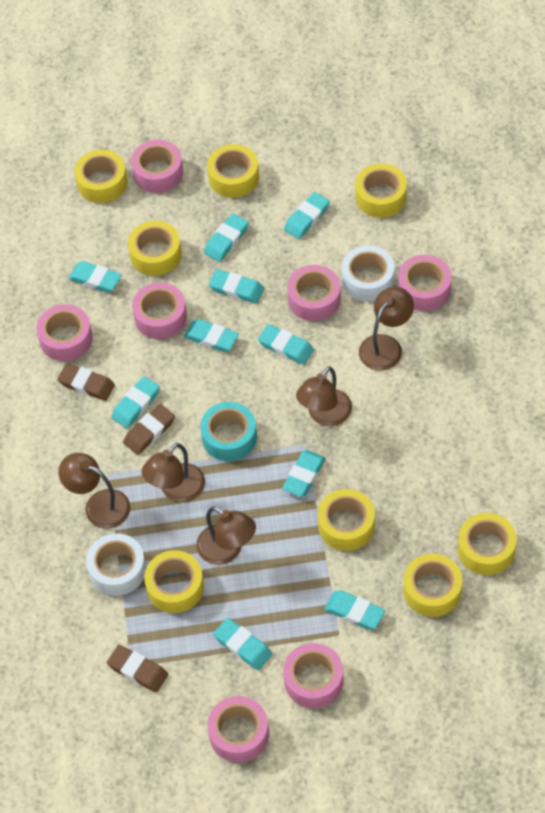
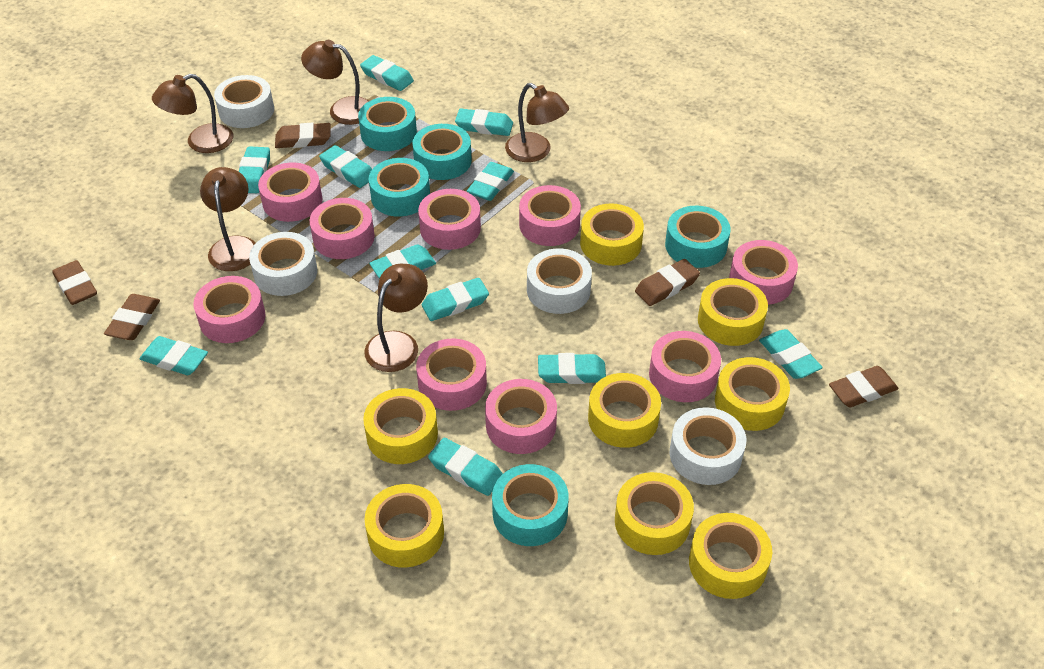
brown eraser: [57,363,115,401] [107,645,168,692] [123,404,175,455] = 3 -> [52,260,97,305] [104,294,160,340] [275,123,330,148] [635,259,700,306] [829,366,898,407] = 5
pink tape: [36,304,93,361] [131,140,183,193] [132,283,187,339] [207,696,269,762] [283,643,343,708] [287,265,341,321] [398,255,452,311] = 7 -> [193,276,266,343] [258,162,323,222] [310,198,375,259] [416,339,487,411] [418,189,481,250] [485,379,557,454] [519,185,581,246] [649,331,721,402] [729,240,798,305] = 9
turquoise eraser: [68,261,122,293] [111,376,160,428] [184,319,239,352] [204,214,249,262] [209,269,264,304] [213,618,272,670] [258,324,314,365] [282,450,326,497] [284,192,330,239] [324,590,385,630] = 10 -> [140,336,208,375] [239,146,270,193] [319,145,372,188] [360,55,414,91] [369,245,436,279] [422,278,489,321] [428,438,503,496] [455,109,513,136] [467,162,514,201] [538,353,606,384] [759,329,823,379] = 11
turquoise tape: [200,402,257,461] = 1 -> [358,97,417,151] [369,158,430,217] [412,124,472,180] [492,464,569,546] [665,206,730,268] = 5
white tape: [86,533,146,596] [342,246,395,302] = 2 -> [214,75,274,128] [249,232,317,296] [527,248,592,314] [669,407,746,485] = 4

